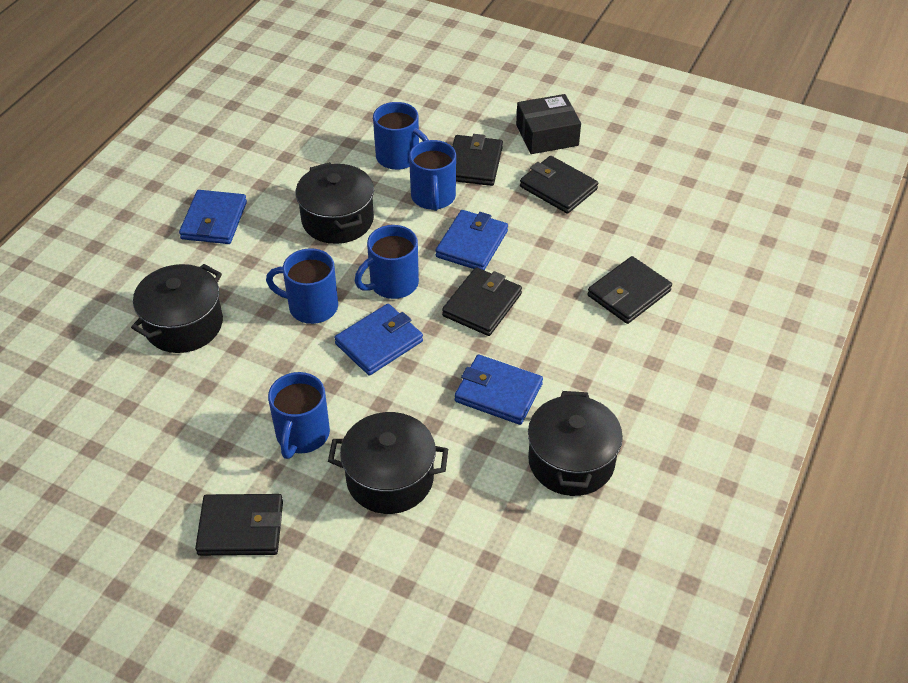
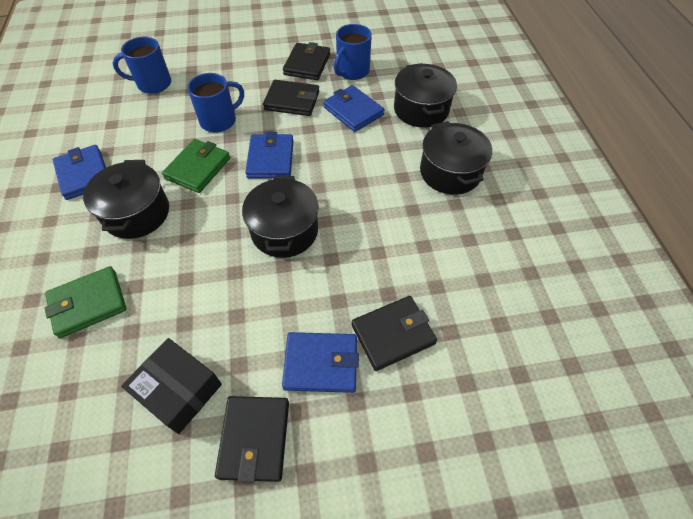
black wallet: [195,494,283,556] [442,267,522,336] [452,134,503,186] [520,156,598,214] [588,256,672,324] = 5 -> [215,396,289,482] [263,80,319,116] [283,42,330,80] [351,296,437,371] = 4
blue mug: [266,248,338,324] [268,372,330,459] [355,225,419,299] [373,102,428,170] [409,140,456,211] = 5 -> [113,37,171,94] [187,73,244,132] [334,24,372,80] = 3
green wallet: none = 0 -> [45,266,127,338] [162,139,230,193] = 2

